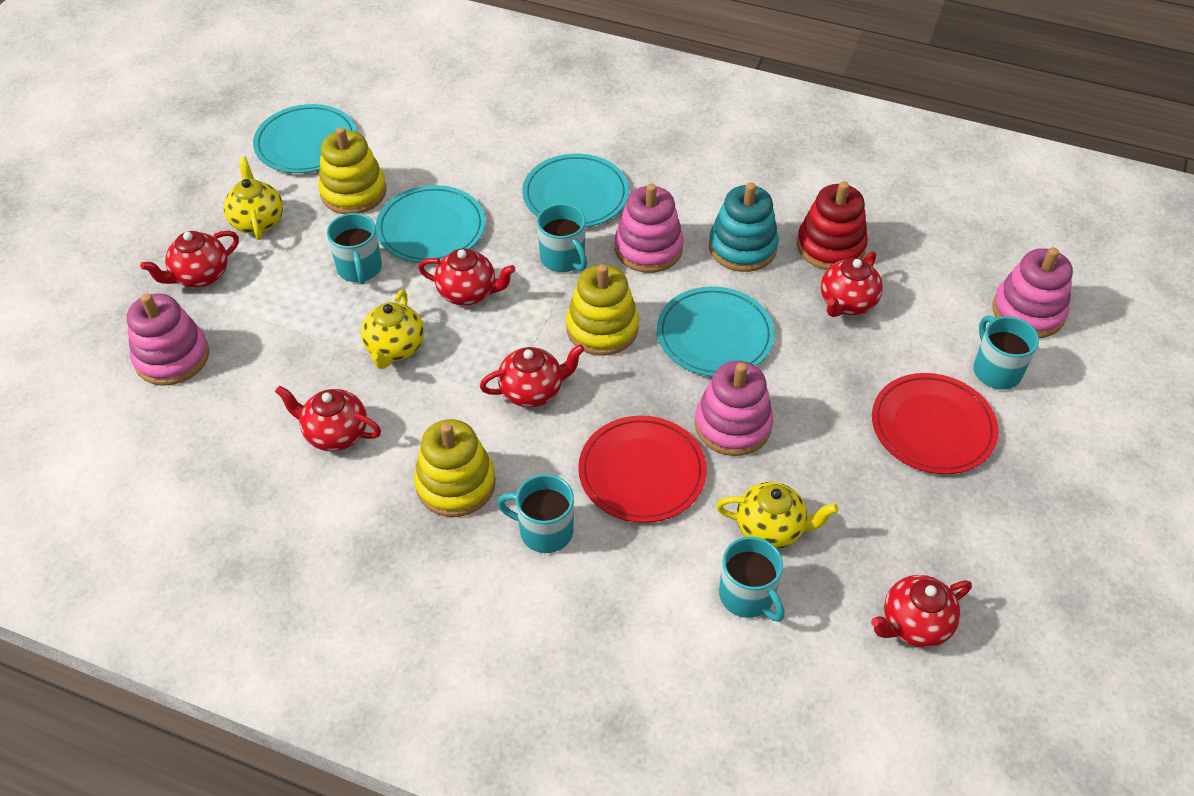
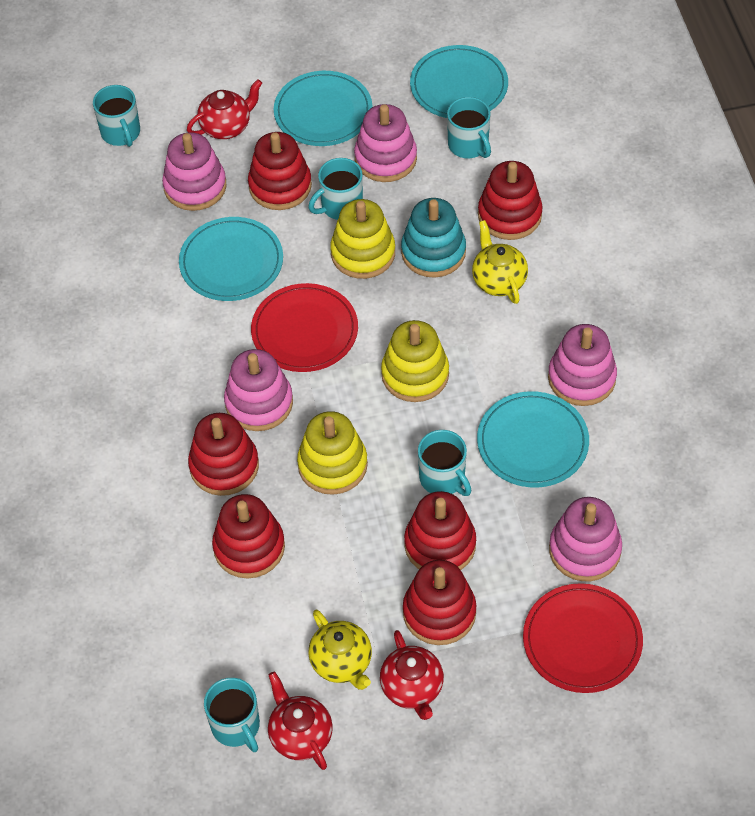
pink stacking toy: [127,293,209,386] [615,183,684,273] [695,361,773,456] [992,247,1073,338] = 4 -> [162,132,227,211] [224,349,293,431] [354,104,417,182] [548,324,617,406] [549,497,622,581] = 5
red stacking toy: [797,181,868,270] = 1 -> [188,413,259,496] [212,494,285,579] [248,132,312,210] [403,560,476,645] [404,491,476,570] [478,161,542,240] = 6
red teapot: [140,231,239,287] [275,386,381,451] [418,248,516,305] [480,344,585,407] [821,251,883,317] [871,575,972,648] = 6 -> [187,79,262,139] [268,672,333,770] [380,630,444,720] = 3
yellow teapot: [224,157,283,240] [361,290,424,369] [716,482,838,549] = 3 -> [308,610,372,690] [472,220,528,304] = 2

